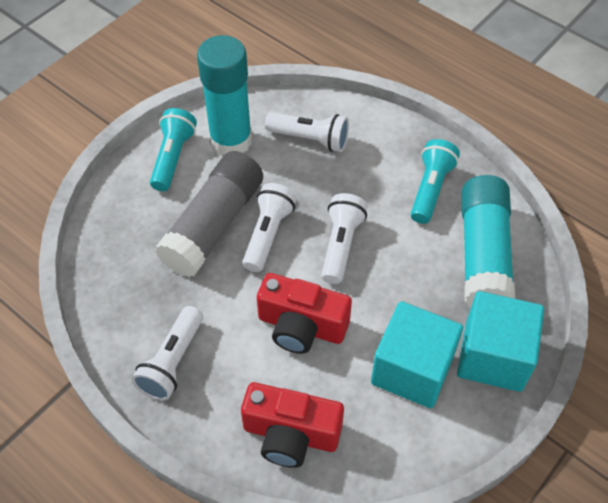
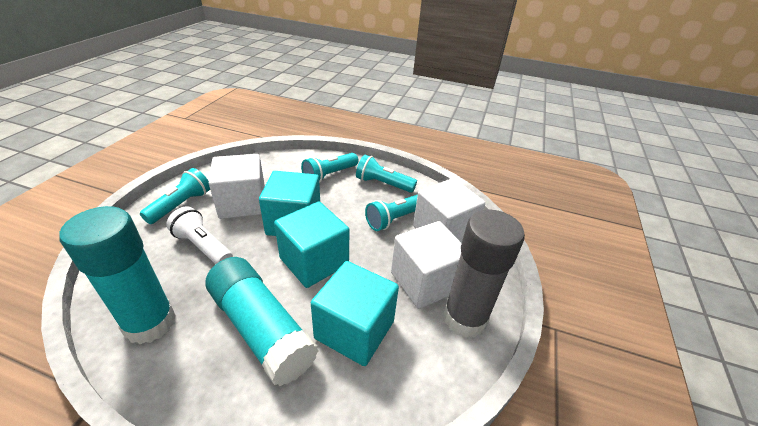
red camera: [241,382,344,468] [257,273,352,354] = 2 -> none = 0
turquoise cube: [371,301,463,408] [457,291,544,392] = 2 -> [259,171,320,236] [274,202,350,288] [311,261,399,366] = 3
turquoise flashlight: [150,108,197,191] [411,139,460,224] = 2 -> [140,168,210,224] [301,153,359,183] [356,155,417,193] [365,195,418,231] = 4
white cube: none = 0 -> [209,154,265,219] [391,221,462,309] [413,178,485,243] = 3
white flashlight: [132,306,203,400] [242,183,297,272] [265,112,349,152] [321,193,368,284] = 4 -> [166,207,233,264] = 1

